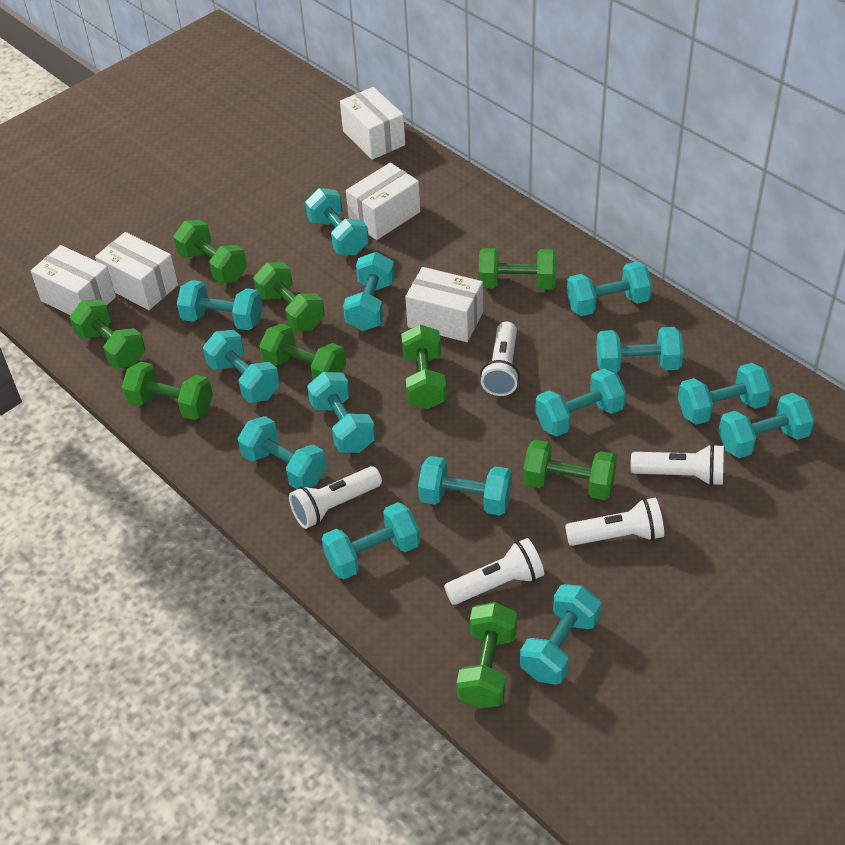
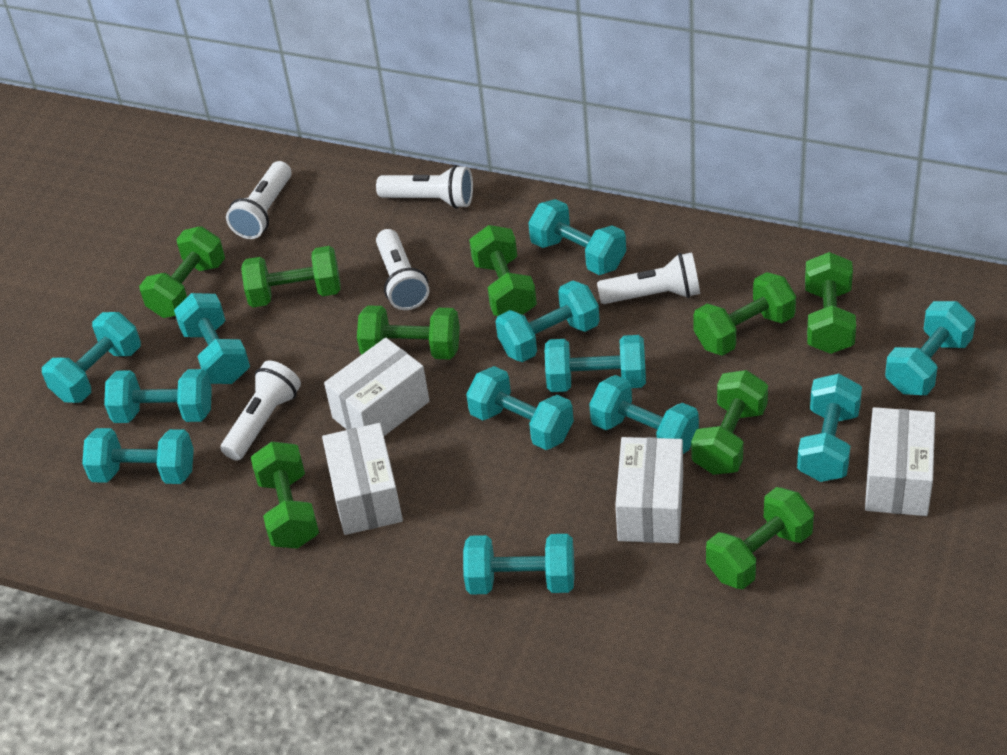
turquoise dumbbell: [177,280,263,330] [203,330,280,403] [238,416,327,489] [305,188,369,256] [307,372,376,453] [322,502,420,579] [343,252,395,331] [418,456,512,516] [520,584,601,685] [535,369,626,437] [567,262,652,316] [596,327,684,373] [678,363,772,425] [718,393,815,458] = 14 -> [42,312,141,403] [82,428,194,484] [104,369,212,423] [174,293,250,384] [463,534,574,594] [466,366,574,450] [495,280,600,362] [528,199,626,275] [545,335,646,392] [589,375,699,454] [797,373,862,482] [885,301,976,395] = 12
white box: [31,245,116,315] [95,232,178,310] [340,87,405,160] [346,162,420,240] [405,267,483,342] = 5 -> [322,423,403,535] [324,337,430,436] [615,437,683,543] [865,407,935,516] = 4

